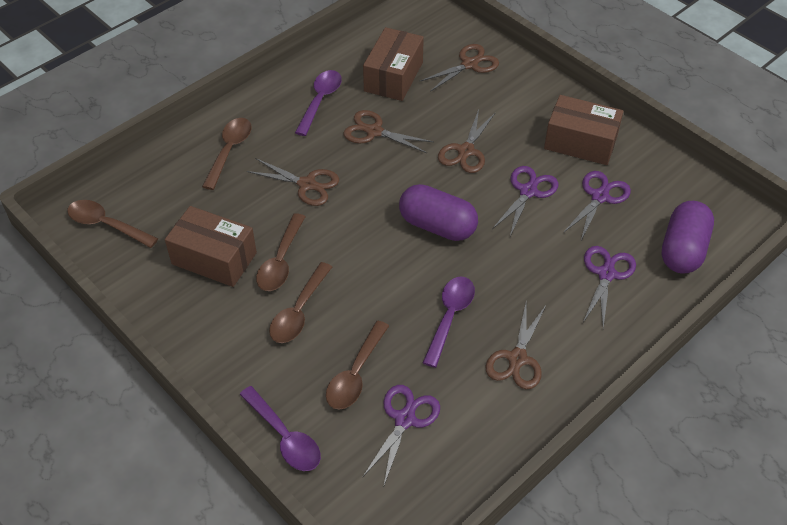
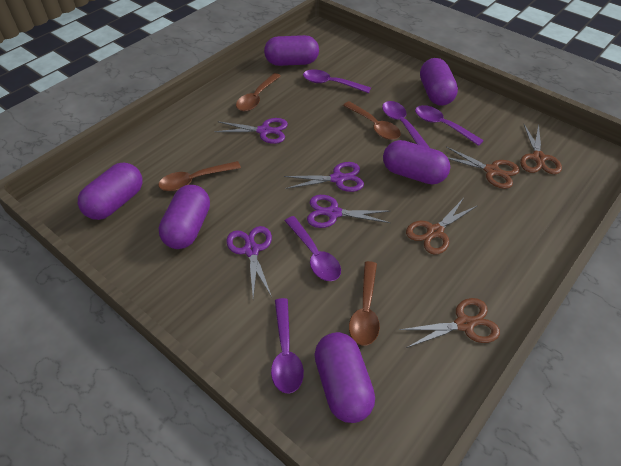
brown box: [165,206,257,287] [363,27,424,101] [544,95,624,165] = 3 -> none = 0
brown scissors: [247,158,339,206] [344,110,434,153] [420,44,499,92] [438,110,496,173] [486,304,546,389] = 5 -> [399,298,500,348] [406,198,478,254] [447,147,520,189] [520,124,562,174] = 4
brown spoon: [67,200,158,248] [202,118,252,190] [256,213,305,291] [269,262,332,343] [326,320,389,409] = 5 -> [158,161,241,191] [236,73,281,111] [343,101,401,140] [349,261,380,346] = 4
purple capsule: [399,184,478,241] [661,201,714,273] = 2 -> [78,163,143,220] [159,185,210,249] [264,35,319,66] [314,332,375,423] [383,140,450,185] [420,58,458,106] = 6
purple spoon: [239,386,321,471] [295,70,342,136] [423,276,475,368] = 3 -> [271,298,304,394] [285,216,341,281] [303,70,371,93] [382,101,430,148] [415,105,484,146] = 5

